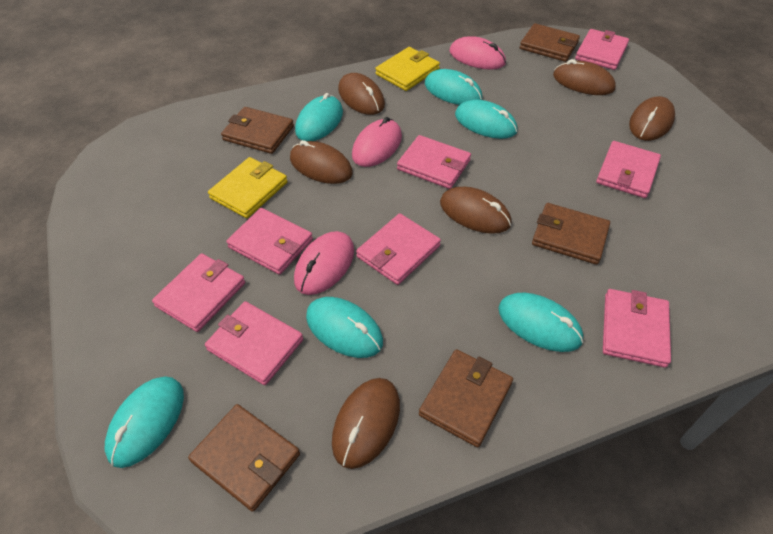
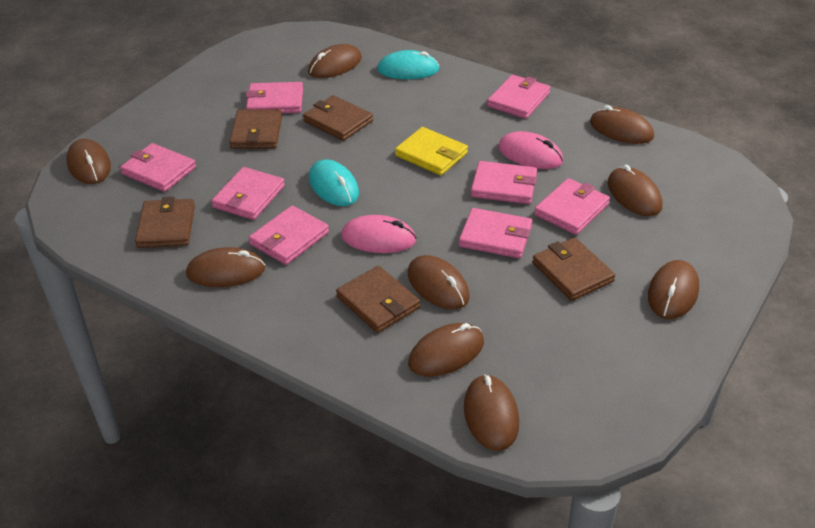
brown mouse: [290,140,353,184] [332,378,400,469] [338,73,385,115] [440,187,512,234] [553,59,616,95] [629,96,675,141] = 6 -> [66,139,111,184] [186,247,265,287] [308,44,362,78] [408,255,470,309] [408,323,484,377] [464,374,519,451] [590,105,654,144] [608,165,662,216] [648,260,699,319] = 9
pink mouse: [294,231,354,295] [352,117,402,167] [449,36,506,70] = 3 -> [341,215,417,253] [498,131,563,169] = 2
turquoise mouse: [105,376,184,468] [295,93,343,141] [306,297,383,358] [425,69,483,105] [455,100,518,139] [498,292,583,352] = 6 -> [309,160,359,206] [377,50,440,79] = 2
yellow wallet: [208,157,288,218] [375,47,440,91] = 2 -> [395,127,468,175] = 1

